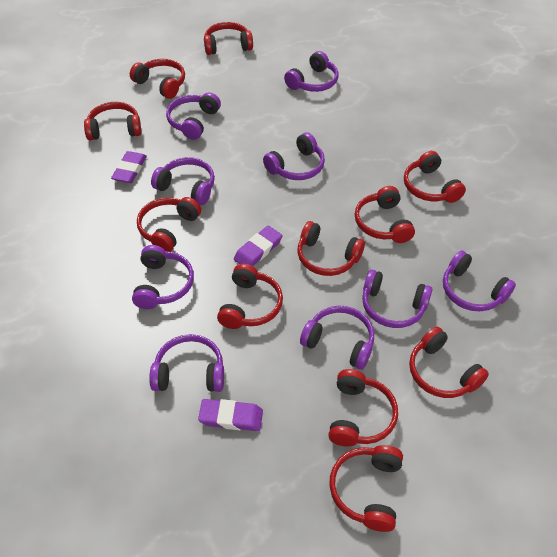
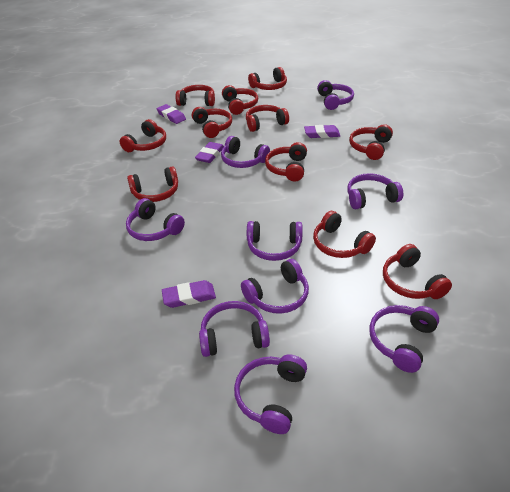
purple eraser: [111,151,147,183] [198,399,263,431] [234,226,282,266] = 3 -> [157,104,186,124] [162,280,216,308] [195,142,224,163] [304,125,340,138] = 4

